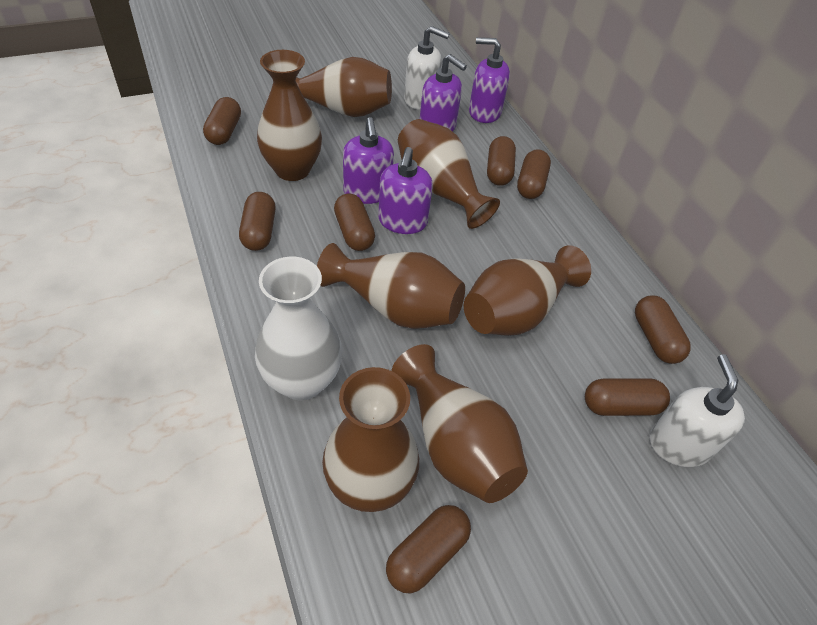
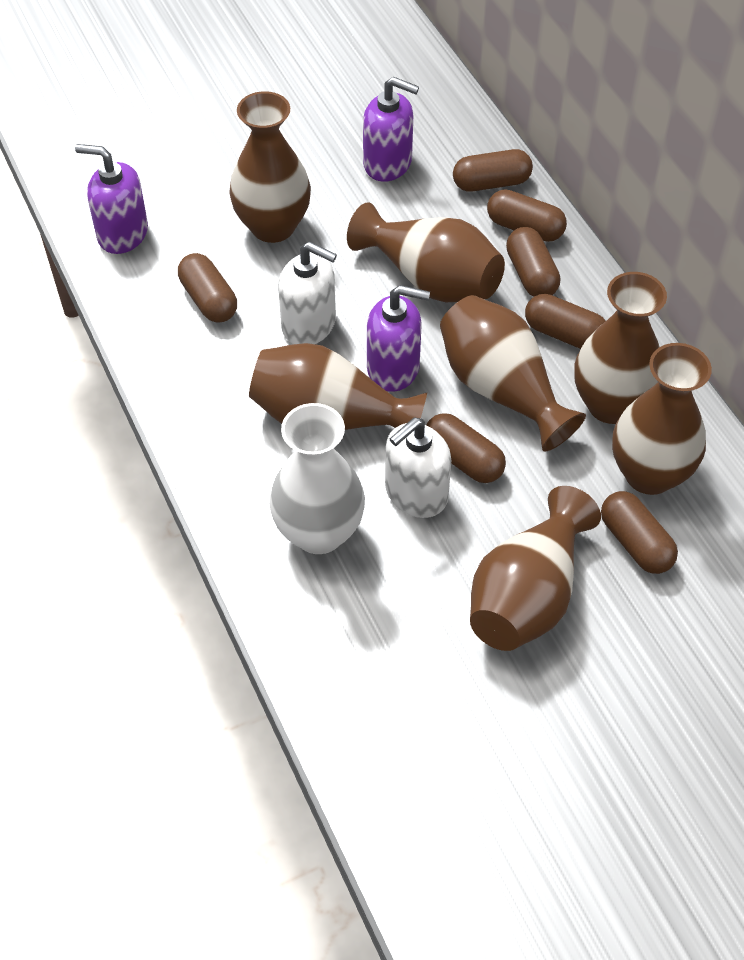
brown capsule: [203,97,241,145] [239,192,276,251] [334,193,375,251] [386,505,471,593] [487,136,516,186] [517,149,551,199] [585,378,670,416] [635,295,691,364] = 8 -> [178,253,237,323] [426,413,506,483] [453,149,533,192] [487,189,567,242] [506,227,560,297] [525,294,606,349] [601,491,678,574] = 7
purple soap dispenser: [343,117,394,204] [378,147,433,234] [420,54,467,132] [469,37,510,123] = 4 -> [75,144,148,254] [363,77,419,182] [367,285,430,392] = 3

